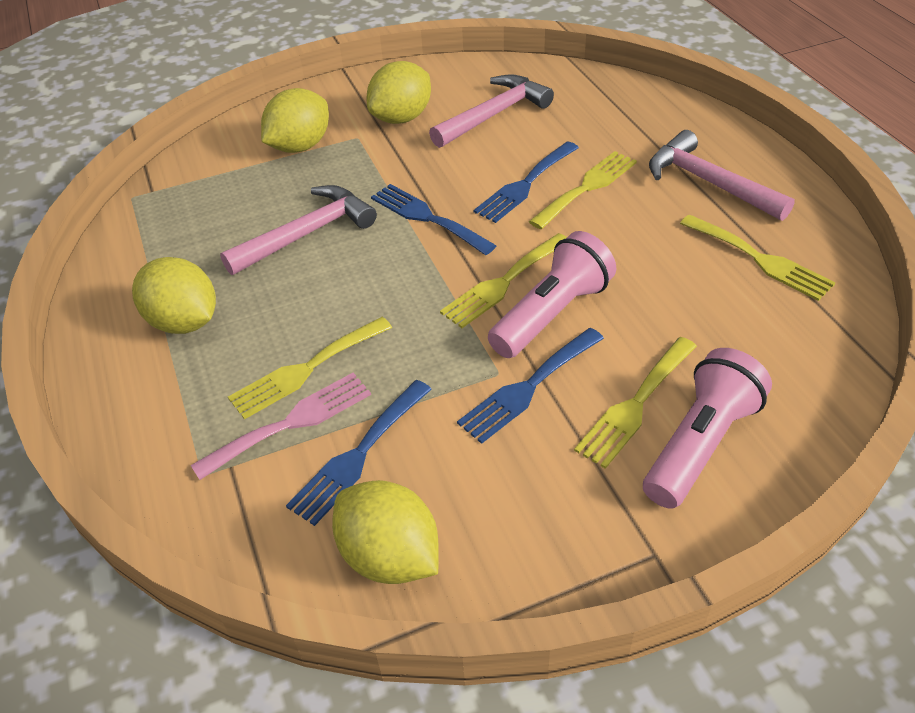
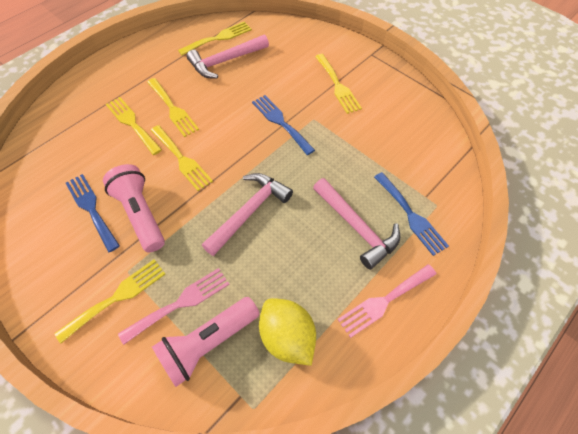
blue fork: [286,380,432,526] [371,184,497,255] [457,328,604,444] [474,141,579,223] = 4 -> [66,174,120,252] [252,95,315,155] [374,172,449,256] = 3
pink fork: [190,373,371,480] = 1 -> [118,268,230,345] [337,264,436,338] = 2
yellow fork: [228,317,392,419] [440,233,567,328] [529,151,637,229] [574,337,697,469] [680,214,835,301] = 5 -> [55,259,165,343] [106,97,162,155] [147,78,199,137] [150,125,213,191] [178,21,252,55] [315,54,362,114] = 6
yellow lemon: [132,257,216,334] [261,88,329,153] [332,480,439,584] [366,61,431,124] = 4 -> [259,298,316,366] = 1

